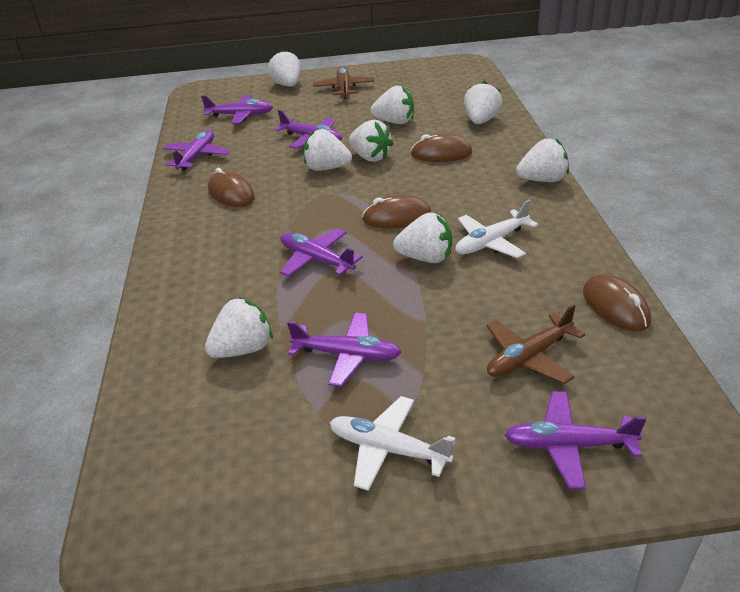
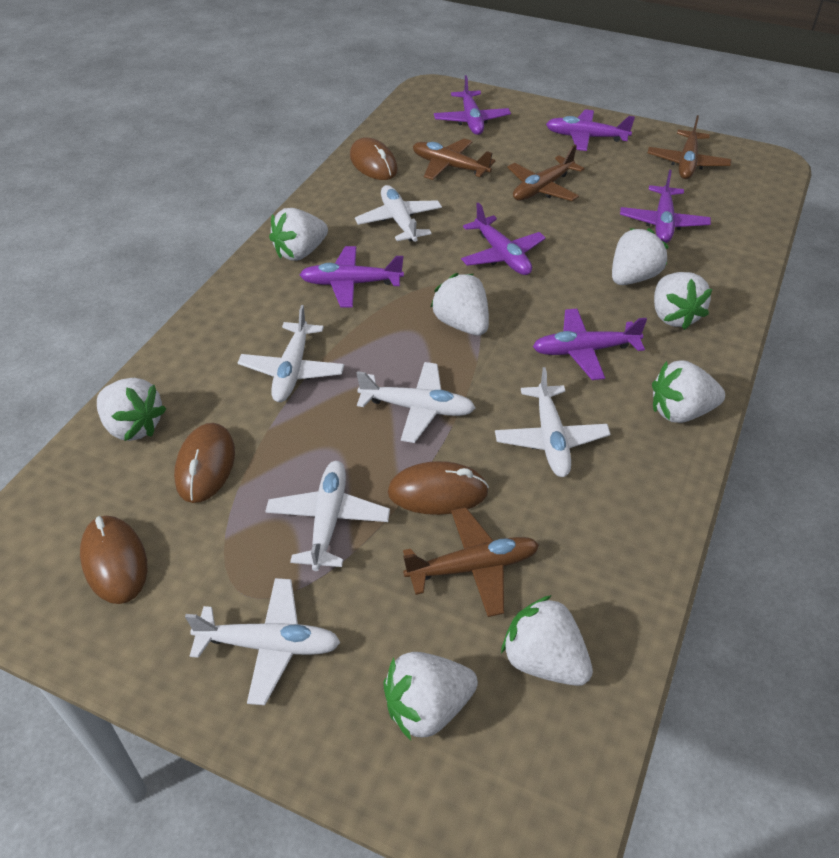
brown plane: [313,67,374,99] [486,304,585,384] = 2 -> [403,507,539,617] [413,138,495,180] [507,145,585,201] [647,115,732,179] = 4
white plane: [330,396,456,491] [455,200,538,258] = 2 -> [185,578,341,705] [238,305,344,402] [265,461,390,571] [355,185,442,242] [357,362,475,443] [495,367,611,477] = 6

